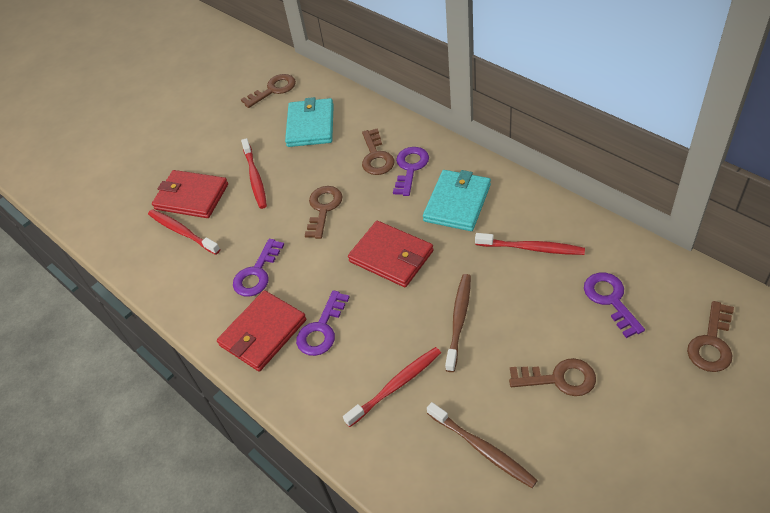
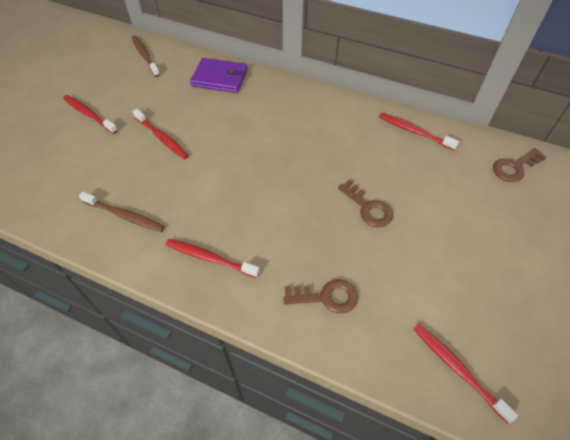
brown key: [241,74,296,108] [305,186,343,239] [362,128,395,175] [509,358,596,396] [687,301,734,372] = 5 -> [283,279,358,313] [338,179,393,227] [493,148,547,182] = 3
purple key: [233,239,284,297] [296,290,350,356] [393,147,429,196] [584,272,645,338] = 4 -> none = 0
purple wallet: none = 0 -> [190,58,248,93] = 1
red toothbrush: [148,209,220,255] [241,138,267,209] [343,347,441,427] [475,233,585,255] = 4 -> [63,95,118,134] [132,109,189,159] [166,239,260,278] [379,113,459,150] [413,324,518,423] = 5
red wallet: [152,170,228,218] [217,290,306,371] [348,221,434,287] = 3 -> none = 0
turquoise wallet: [285,97,334,147] [423,170,491,231] = 2 -> none = 0

